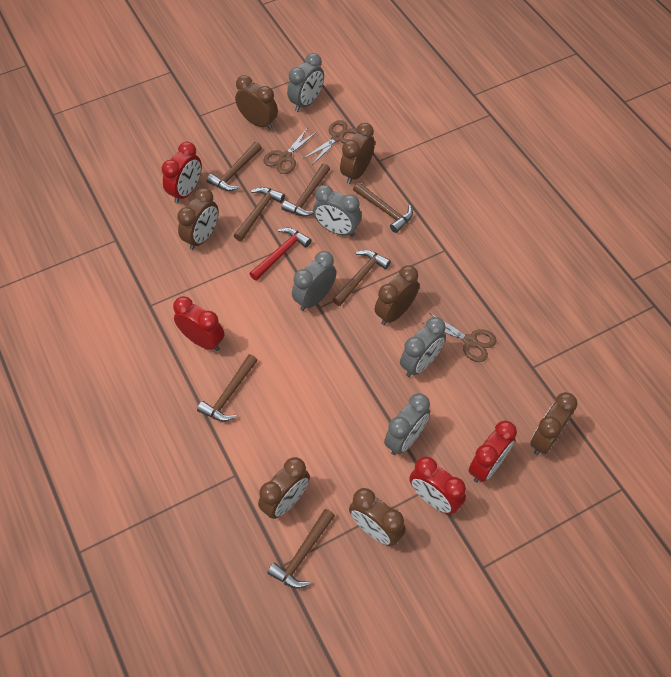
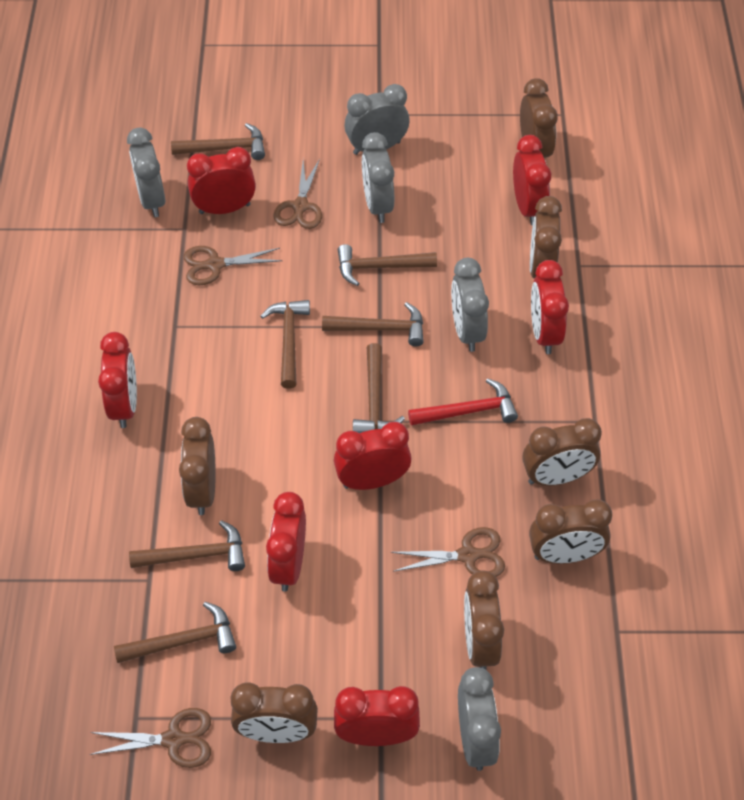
brown scissors: [264,127,317,174] [303,120,357,165] [423,313,496,362] = 3 -> [89,708,211,768] [183,246,283,285] [274,159,322,229] [391,527,505,577] = 4
red clock: [162,142,202,203] [173,296,224,351] [409,456,466,514] [469,421,517,482] = 4 -> [98,332,137,428] [187,147,256,214] [266,492,306,592] [334,422,412,490] [334,686,420,746] [513,135,551,225] [531,260,569,354] = 7

